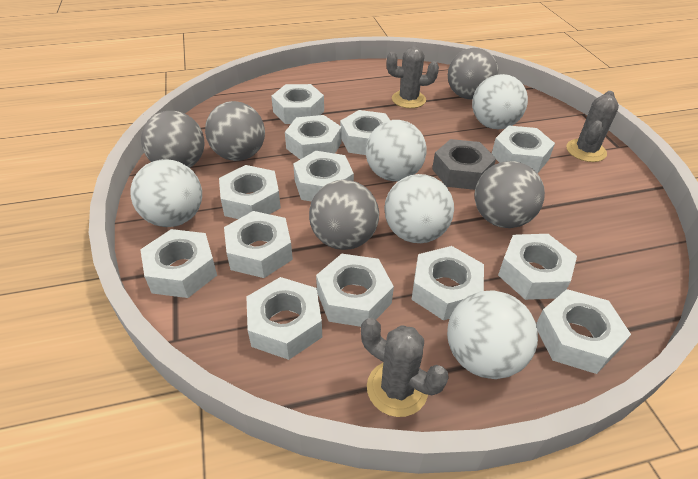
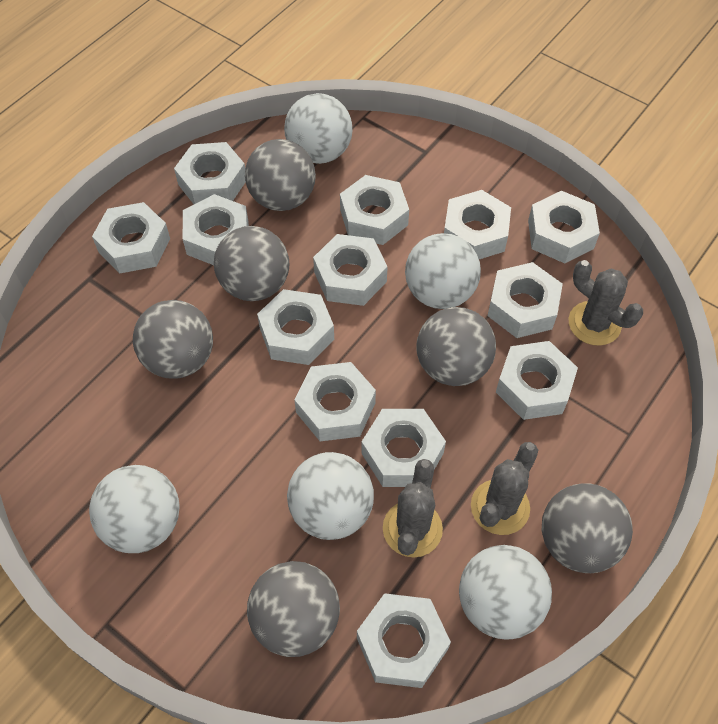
grey ball: [141,111,205,168] [205,101,265,161] [309,179,379,250] [448,48,498,100] [474,161,545,228] = 5 -> [133,300,213,379] [214,226,289,301] [245,139,316,211] [247,561,340,657] [416,307,496,386] [541,483,633,573] = 6
grey nut: [432,139,496,190] = 1 -> none = 0

